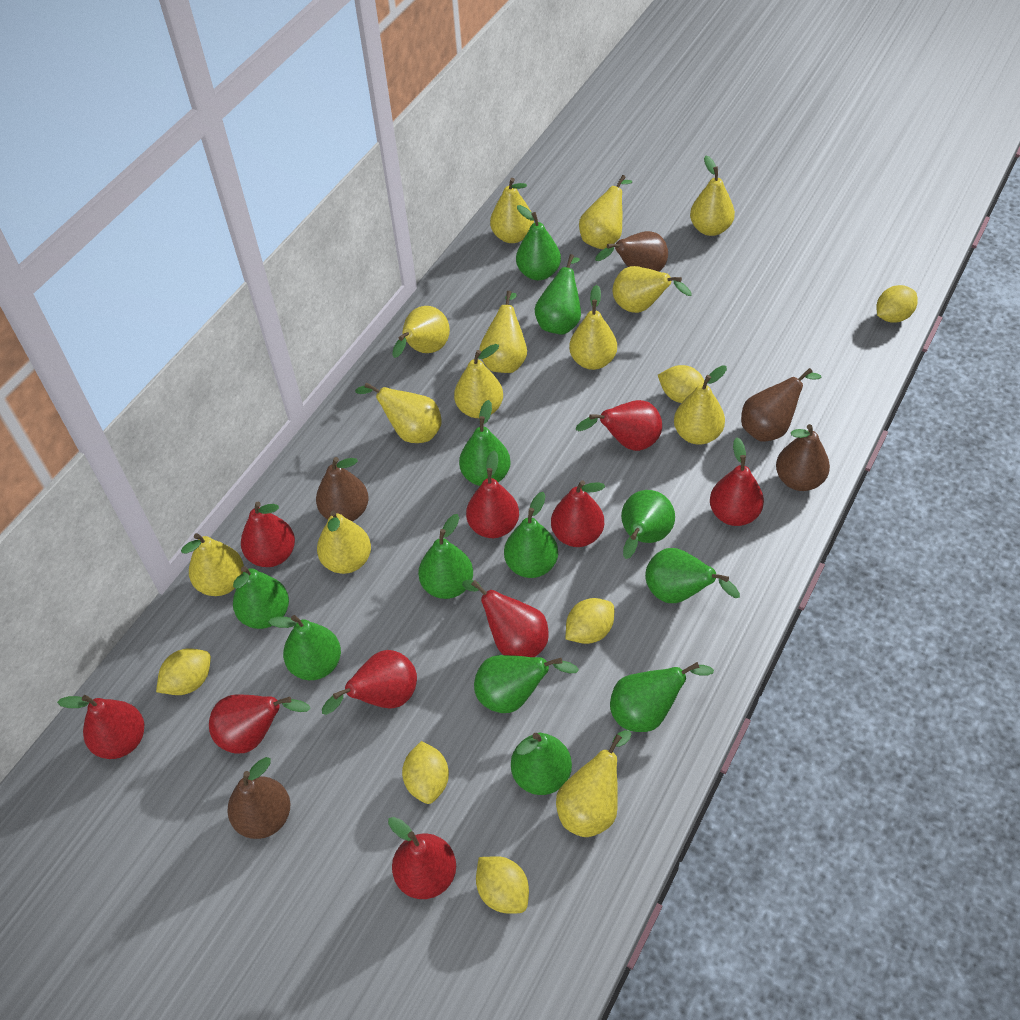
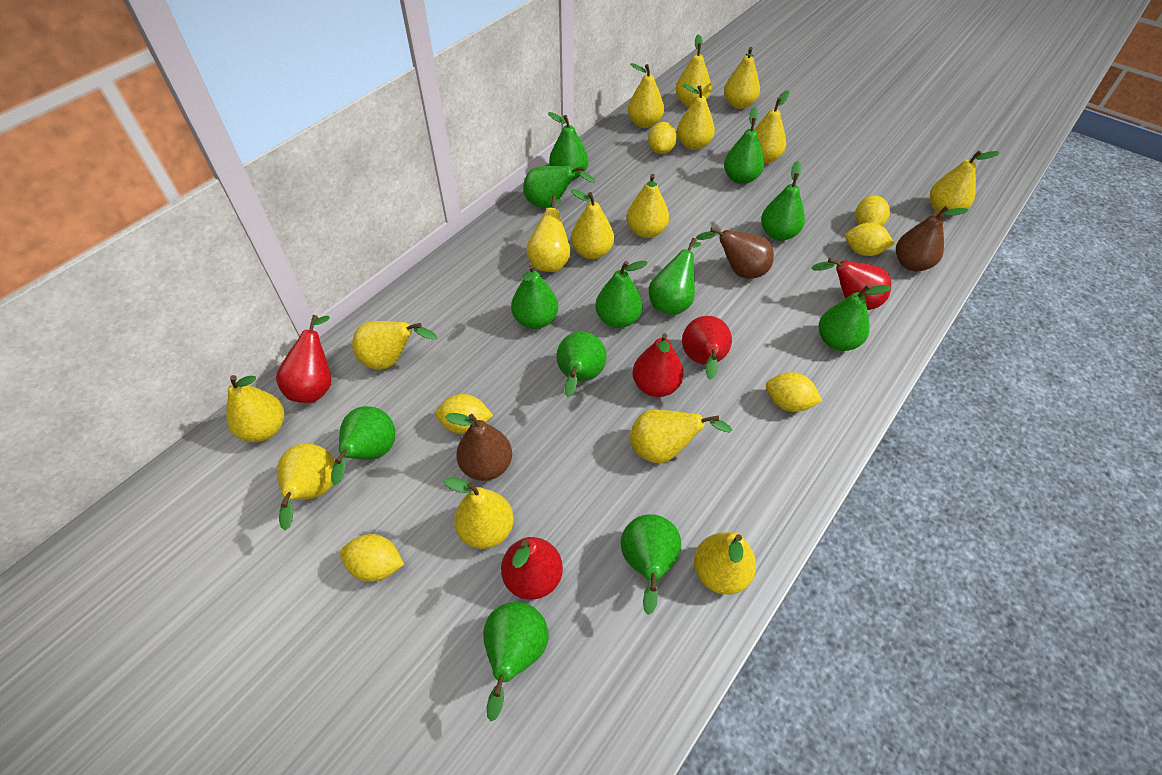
brown pear: [227,757,290,839] [316,457,369,521] [595,231,668,272] [741,368,821,441] [776,424,830,491] = 5 -> [445,413,512,481] [696,227,774,279] [896,206,969,271] = 3
red pear: [57,695,144,759] [209,694,311,754] [241,502,295,567] [322,650,417,715] [388,817,456,899] [462,580,548,657] [466,451,519,538] [551,480,605,547] [576,400,662,451] [710,438,764,526] = 10 -> [276,315,331,403] [501,537,563,600] [633,333,684,397] [682,316,732,380] [811,258,891,310] = 5
yellow pear: [181,533,244,596] [317,511,371,574] [355,382,442,443] [392,306,450,358] [454,344,503,418] [479,291,527,373] [490,178,534,243] [556,730,631,837] [569,285,617,370] [579,175,633,249] [613,266,692,313] [674,365,727,445] [690,156,735,236] = 13 -> [226,375,284,442] [277,444,335,530] [352,321,437,370] [443,477,514,549] [526,195,571,272] [571,189,614,259] [627,174,669,238] [628,63,664,128] [630,410,732,463] [676,34,711,107] [677,84,715,150] [694,532,756,595] [724,47,760,109] [754,90,790,164] [930,150,1000,216] = 15

